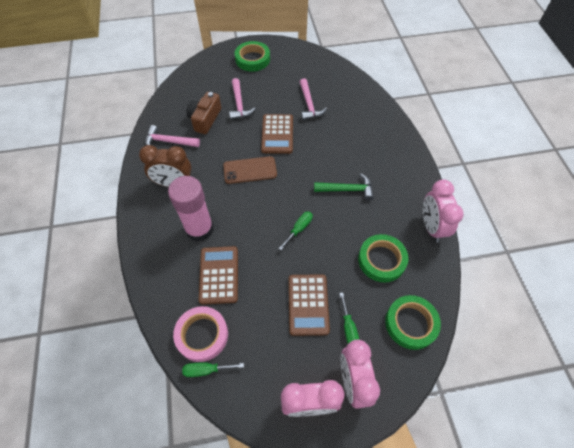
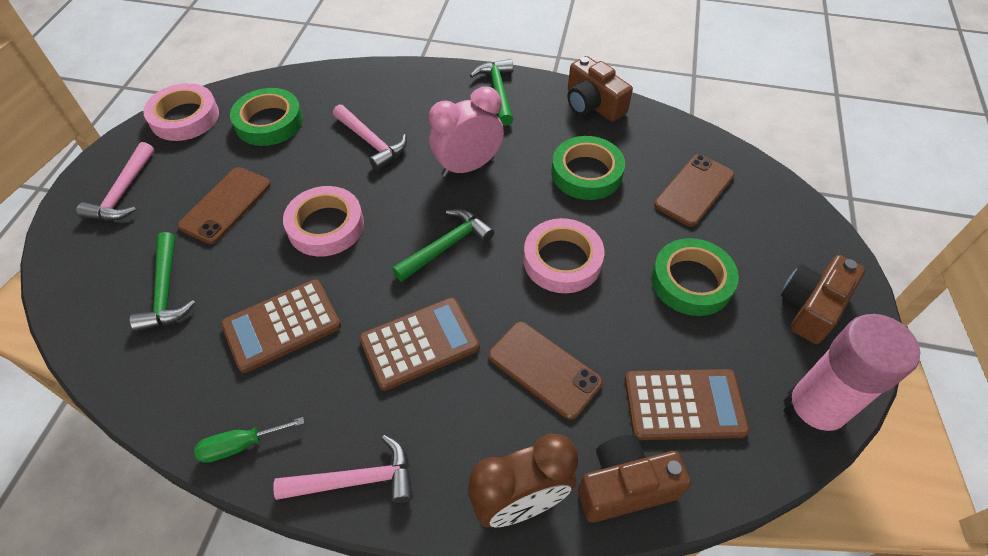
brown camera: [186,92,221,134] = 1 -> [567,56,633,122] [578,435,691,523] [781,255,865,344] = 3
brown phone: [223,156,277,184] = 1 -> [178,167,271,244] [488,322,603,420] [654,154,735,227] = 3
green hammer: [314,173,374,201] = 1 -> [130,232,195,332] [392,209,494,282] [470,59,513,126] = 3
green screwdriver: [182,362,244,377] [279,212,313,250] [339,293,359,344] = 3 -> [194,417,304,463] = 1
pink clock: [281,380,344,417] [340,340,380,409] [423,179,464,243] = 3 -> [429,86,504,177] = 1
pink tape: [173,306,228,362] = 1 -> [143,83,219,141] [283,186,364,257] [523,218,604,293] = 3

